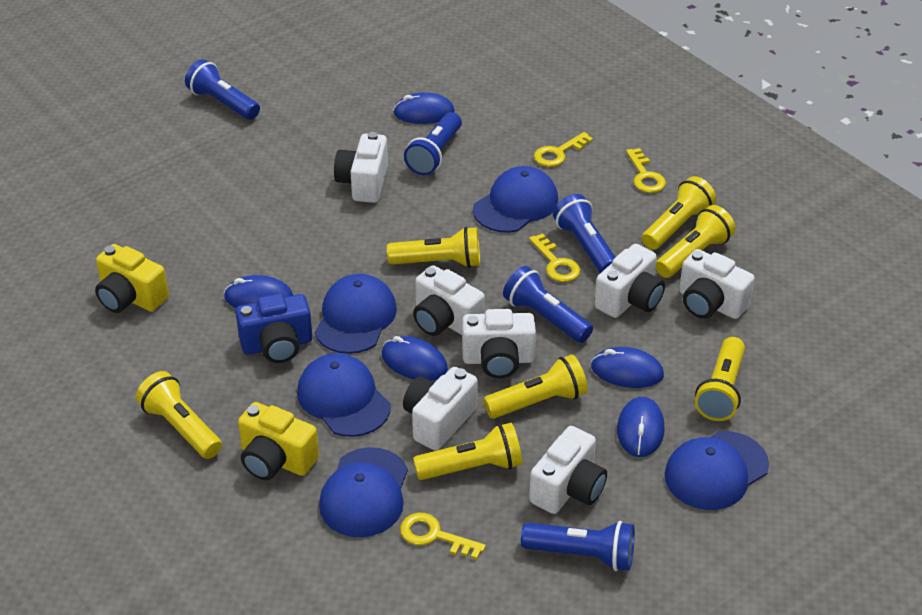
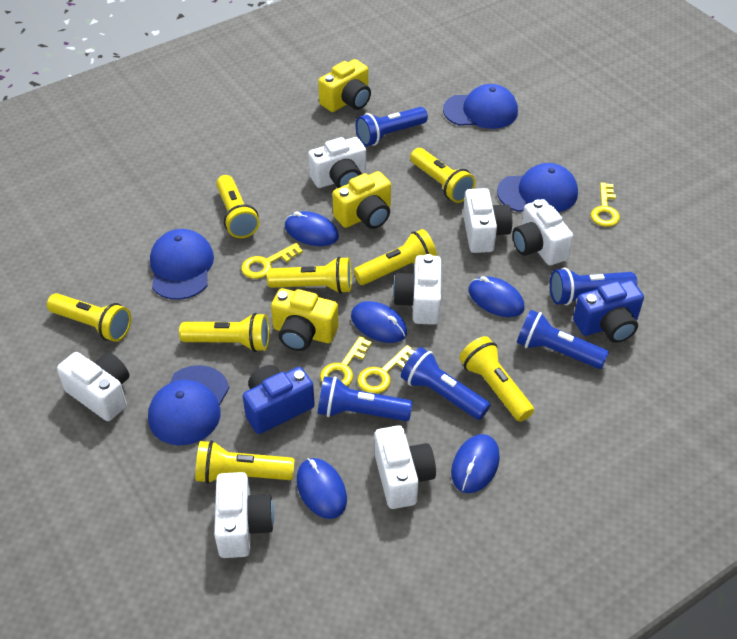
blue camera: [236,293,313,363] = 1 -> [243,365,315,434] [573,280,644,343] = 2
blue cap: [297,353,391,437] [315,274,397,354] [319,447,408,537] [473,166,558,233] [665,431,769,510] = 5 -> [148,365,229,445] [150,229,214,300] [443,84,518,129] [497,163,578,212] = 4
yellow camera: [95,244,169,313] [238,402,319,480] = 2 -> [271,288,338,351] [318,59,371,112] [332,171,391,229] = 3
yellow flashlight: [136,371,222,459] [387,227,480,268] [413,423,522,480] [483,355,588,419] [642,176,716,250] [656,205,735,278] [695,337,745,421] = 7 -> [47,293,131,342] [179,313,270,352] [195,440,295,484] [216,175,259,238] [267,256,352,294] [354,229,437,285] [410,148,476,203] [459,336,534,422] = 8

